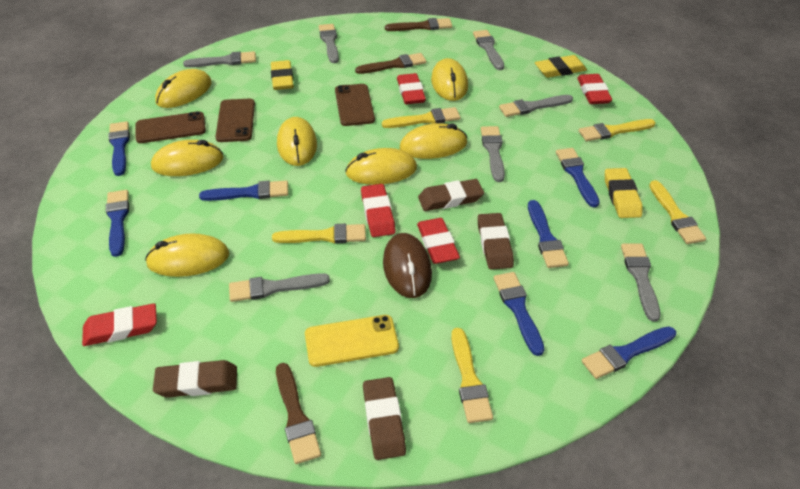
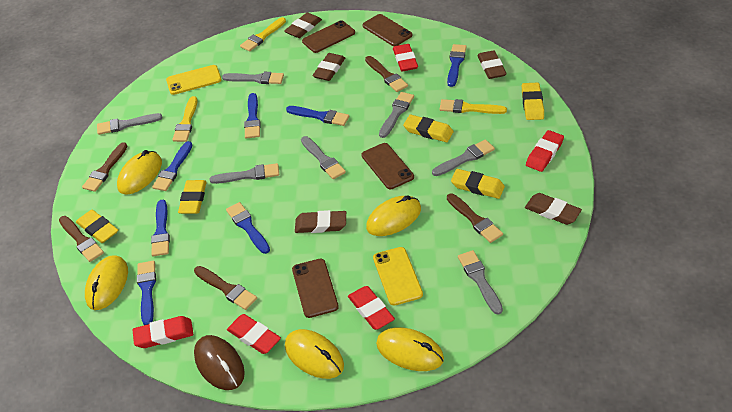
brown brush: [276,363,321,464] [355,53,426,74] [385,18,452,31] = 3 -> [59,216,104,262] [82,142,128,192] [194,266,257,310] [365,56,408,92] [447,193,503,243] = 5
brown eraser: [153,360,237,398] [363,377,406,460] [418,179,484,211] [478,213,514,270] = 4 -> [284,13,322,38] [295,210,346,233] [312,53,345,81] [477,50,507,79] [525,193,582,225] = 5
brown phone: [135,111,206,143] [216,99,255,142] [335,84,375,126] = 3 -> [292,259,339,318] [302,20,355,53] [362,14,412,46] [362,143,414,189] = 4
yellow brush: [272,224,366,243] [382,107,461,128] [451,328,493,423] [578,119,656,141] [649,180,706,244] = 5 -> [172,96,197,142] [240,17,286,52] [439,99,507,114] = 3
yellow eraser: [271,60,294,90] [535,55,587,78] [605,168,642,218] = 3 -> [76,210,118,243] [178,180,207,214] [403,115,453,142] [451,169,505,199] [522,83,544,120] = 5
yellow mouse: [145,233,229,277] [151,140,224,176] [155,69,212,108] [277,117,317,166] [345,148,417,185] [400,123,468,159] [431,58,468,101] = 7 -> [85,255,128,310] [117,150,162,194] [285,329,344,379] [366,195,421,236] [376,327,444,371] = 5
yellow phone: [305,315,399,367] = 1 -> [166,65,222,95] [373,247,423,305] = 2

